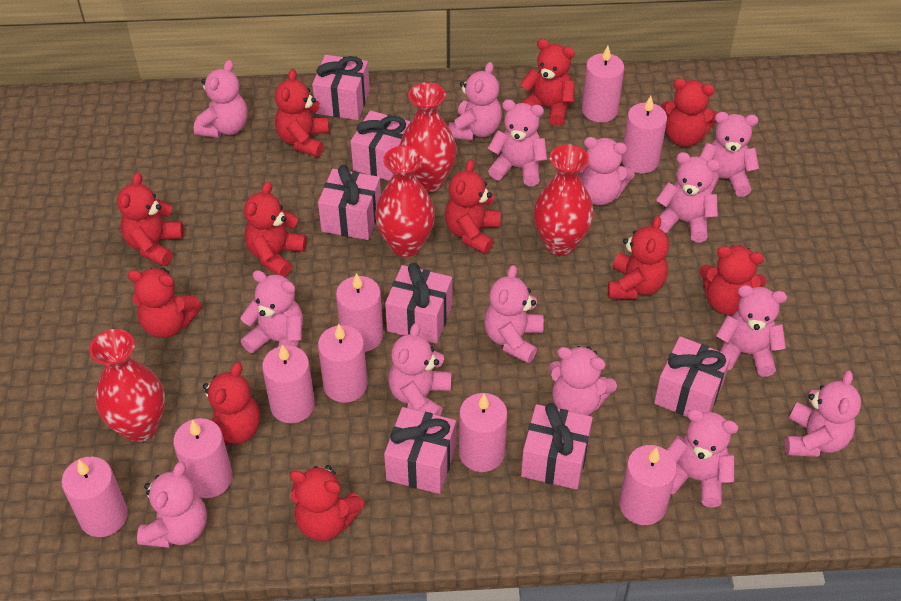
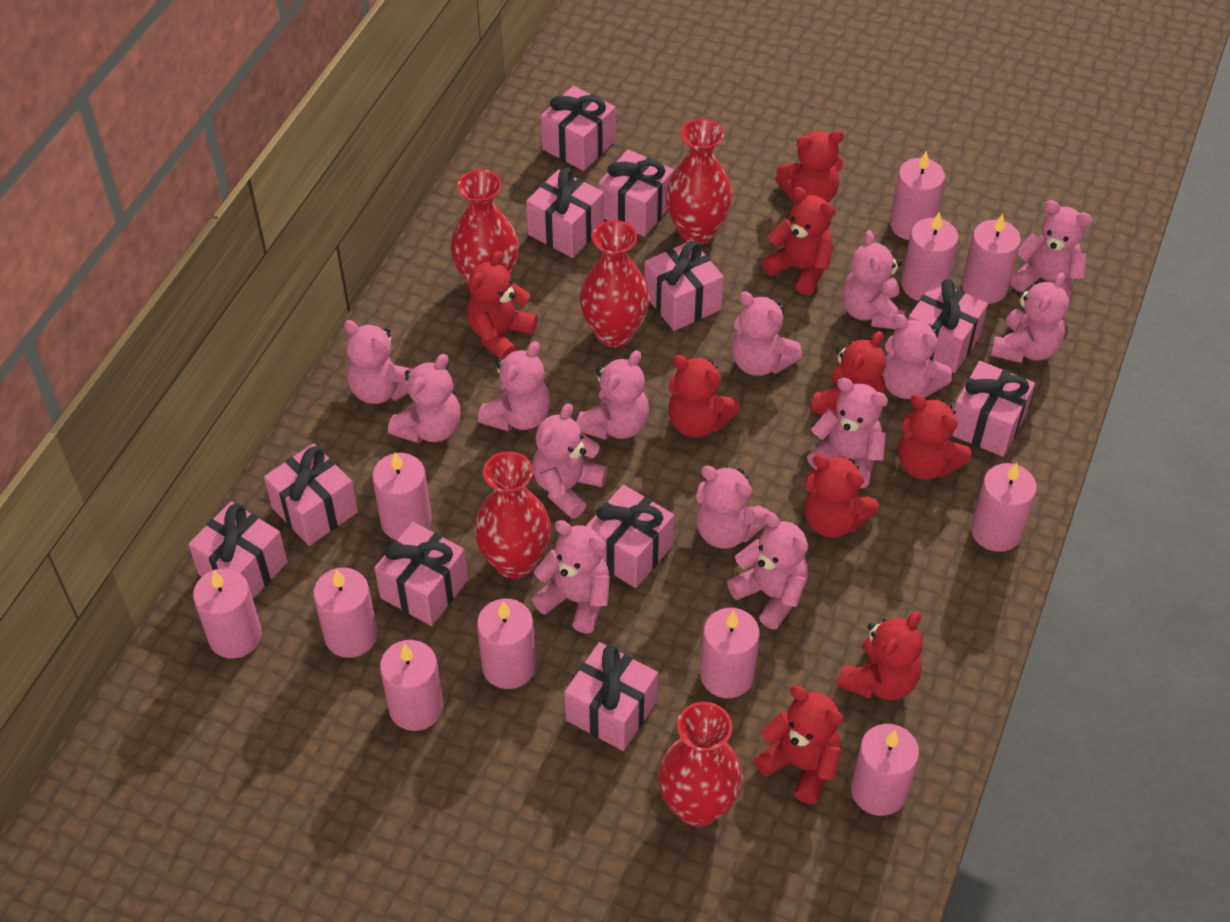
pink candle: [61,457,128,537] [173,418,232,498] [262,345,315,423] [318,324,368,403] [336,273,384,352] [459,393,508,472] [582,46,624,123] [619,445,677,525] [622,96,667,174] = 9 -> [193,568,262,658] [313,568,378,658] [372,452,432,540] [380,640,443,731] [477,599,536,689] [700,608,760,698] [851,724,919,816] [890,151,945,240] [902,212,958,301] [962,214,1021,304] [971,463,1037,552] = 11
pink gift: [312,55,370,120] [318,165,381,240] [351,110,411,181] [384,407,456,494] [385,263,452,343] [521,403,593,490] [654,336,731,417] = 7 -> [188,502,288,598] [264,443,358,546] [374,522,468,626] [526,168,604,258] [541,86,615,171] [564,642,658,751] [586,485,674,588] [599,150,674,237] [644,240,724,331] [908,279,988,373] [952,361,1035,457] = 11
red teddy bear: [117,172,184,266] [127,268,202,338] [203,362,260,446] [244,182,307,277] [275,69,329,157] [290,465,365,541] [445,160,501,254] [520,39,575,126] [608,216,669,299] [661,78,718,147] [699,245,766,315] = 11 -> [466,251,538,360] [668,355,740,438] [754,685,844,804] [762,187,835,295] [775,130,844,203] [805,454,879,538] [810,331,886,415] [837,611,923,700] [898,394,971,480] = 9
red vase: [89,329,165,442] [375,146,435,257] [400,82,457,192] [534,144,594,255] = 4 -> [450,170,519,284] [474,451,551,579] [580,220,650,347] [658,702,743,827] [666,118,732,244] = 5

